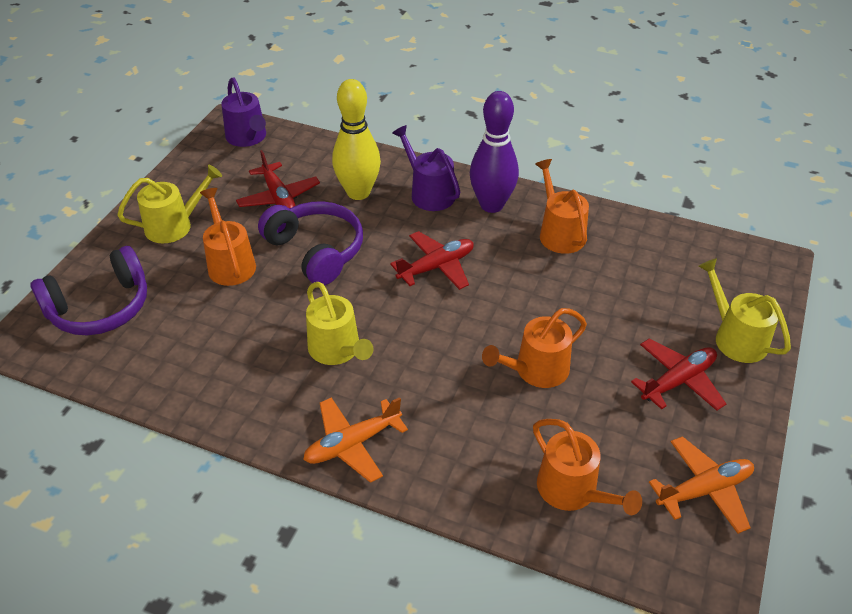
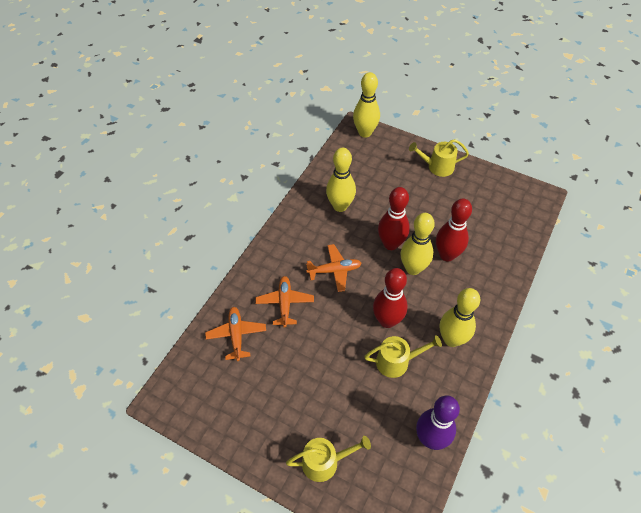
orange plane: [303,397,408,483] [649,436,754,534] = 2 -> [205,307,266,361] [255,276,314,328] [306,244,362,292] = 3
orange watering can: [200,188,256,286] [482,308,587,388] [533,419,642,515] [535,159,589,254] = 4 -> none = 0
purple headphones: [31,246,147,335] [258,201,363,285] = 2 -> none = 0
purple watering can: [221,77,266,147] [392,125,460,211] = 2 -> none = 0
red bowling pin: none = 0 -> [373,268,408,328] [378,187,410,250] [436,198,472,261] = 3
red plane: [236,150,320,209] [390,231,474,290] [631,338,726,411] = 3 -> none = 0
yellow bowling pin: [332,79,381,200] = 1 -> [326,148,356,212] [353,72,380,138] [401,213,435,275] [440,288,480,347] = 4

